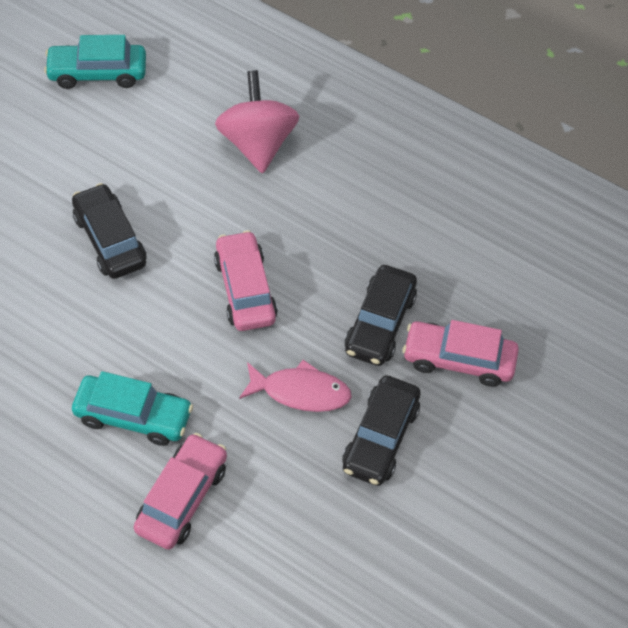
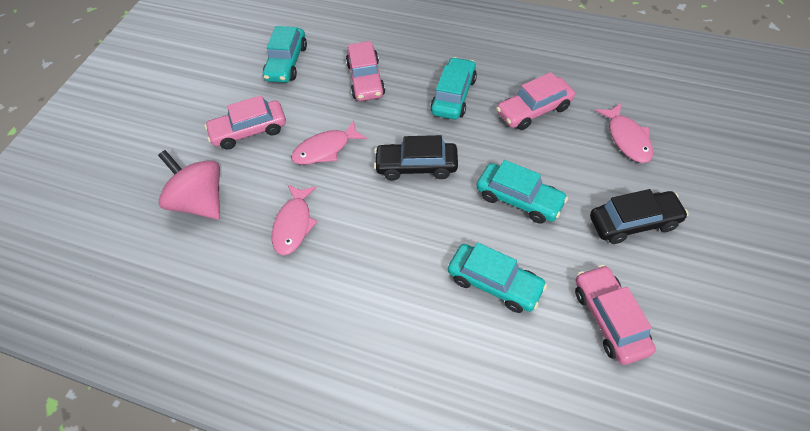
black car: [72,183,146,279] [342,375,421,486] [345,265,417,366] = 3 -> [374,135,458,180] [590,189,689,244] = 2
pink car: [134,433,227,550] [214,230,278,331] [403,320,519,387] = 3 -> [205,95,286,150] [346,41,385,101] [496,72,575,130] [575,265,656,365] = 4
pink fish: [239,360,352,412] = 1 -> [272,185,318,255] [291,120,367,165] [595,103,653,163] = 3
turquoise car: [44,35,146,89] [72,371,193,446] = 2 -> [263,26,307,83] [430,57,477,119] [448,243,547,313] [476,160,568,224] = 4

